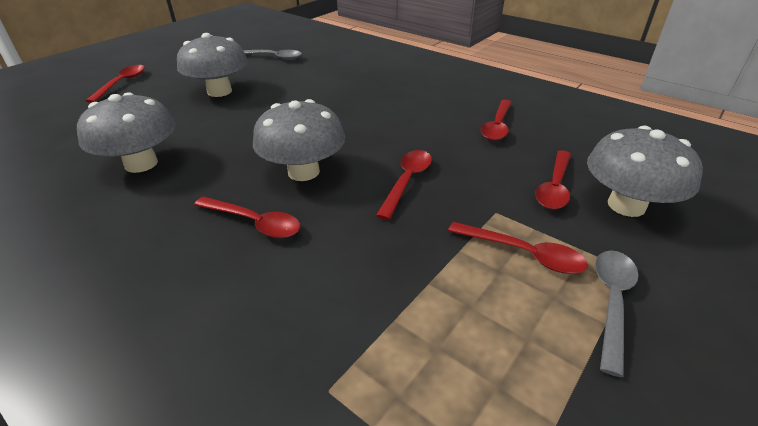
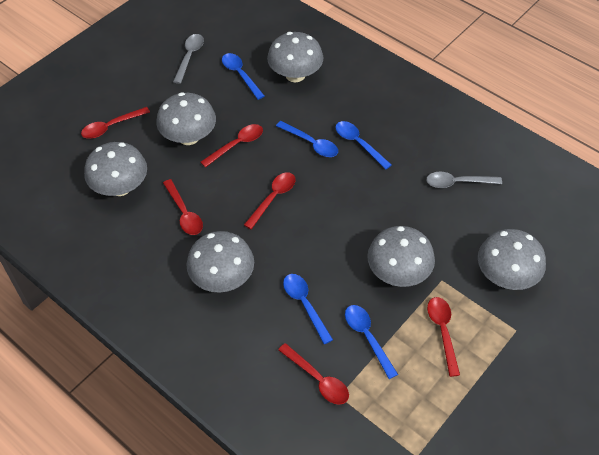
blue spoon: none = 0 -> [222,53,264,100] [276,121,338,157] [283,274,333,344] [335,121,392,170] [345,305,398,379] = 5
grey mushroom: [77,92,176,173] [177,33,248,97] [253,99,345,181] [587,126,703,217] = 4 -> [84,142,147,196] [156,92,216,145] [187,231,254,292] [267,32,324,82] [367,226,435,287] [478,229,546,290] = 6

